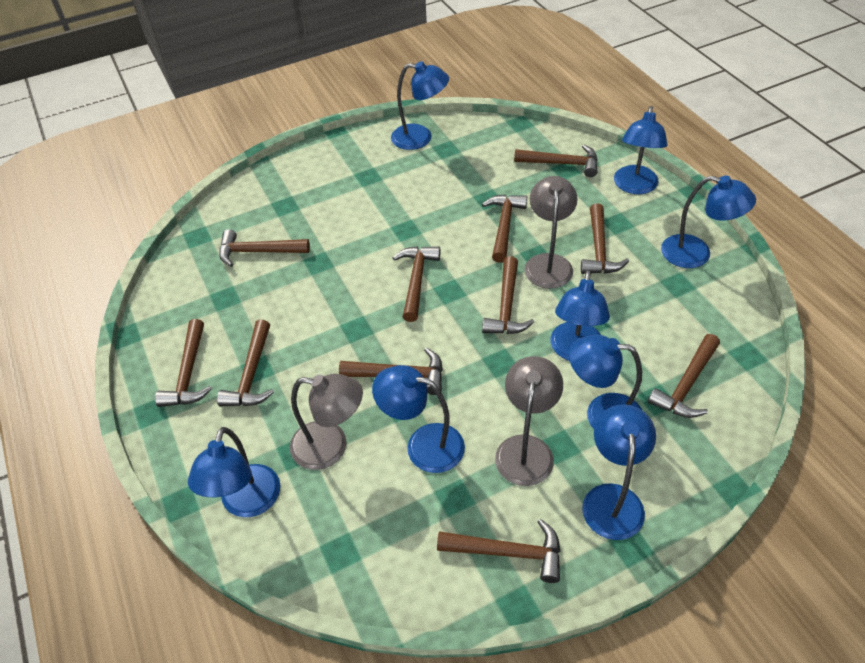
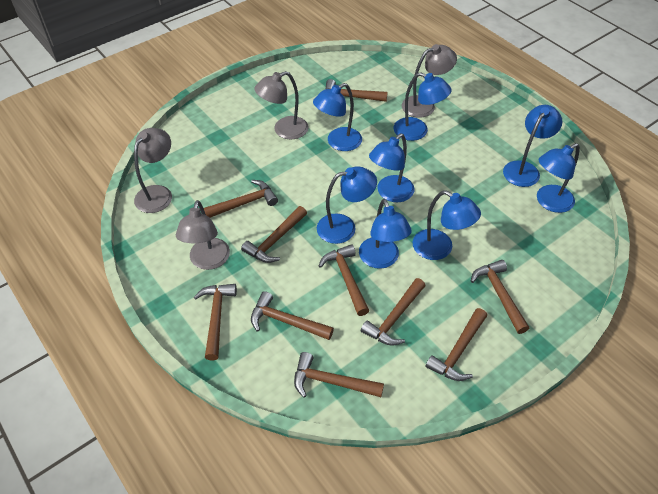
brown hammer: [155,319,212,407] [217,320,274,406] [219,229,310,267] [339,347,443,395] [393,246,440,322] [437,519,560,583] [482,194,527,263] [482,256,534,334] [514,145,598,177] [581,203,629,274] [648,334,720,418] = 11 -> [194,284,237,360] [204,180,278,218] [241,206,307,263] [251,291,334,340] [294,352,384,398] [319,244,369,316] [326,79,388,102] [361,278,426,346] [425,308,487,381] [471,260,530,334] = 10
grey lamp: [290,373,363,470] [495,356,563,486] [524,176,578,289] = 3 -> [134,128,172,213] [176,200,230,270] [254,71,309,140] [402,44,457,118] = 4

